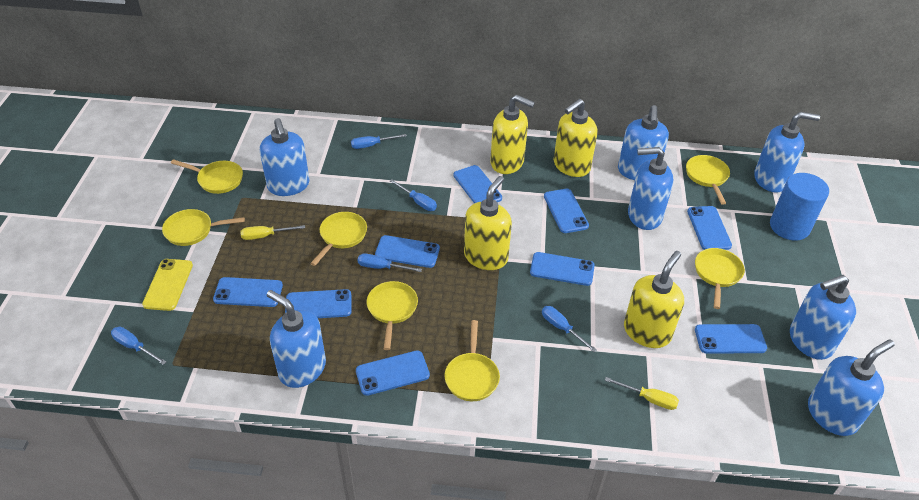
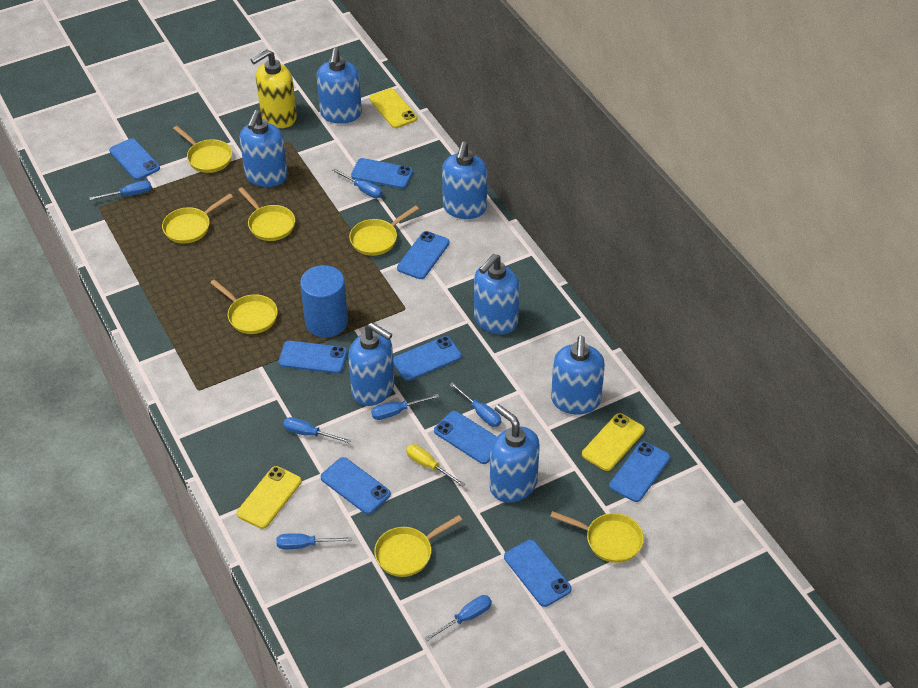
blue screwdriver: [111,327,166,365] [351,134,407,149] [358,254,422,272] [390,179,437,211] [542,306,597,352] = 5 -> [90,181,152,200] [276,533,352,549] [283,417,351,443] [332,169,383,198] [371,394,439,420] [424,595,492,641] [449,382,501,427] = 7
yellow phone: [142,259,193,311] = 1 -> [237,466,302,529] [369,88,417,128] [582,413,645,471] = 3
yellow screwdriver: [240,225,305,240] [605,377,679,410] = 2 -> [406,444,465,487] = 1
yellow soap dispenser: [464,176,512,270] [490,95,535,174] [554,99,598,177] [624,251,684,348] = 4 -> [251,49,297,128] = 1

